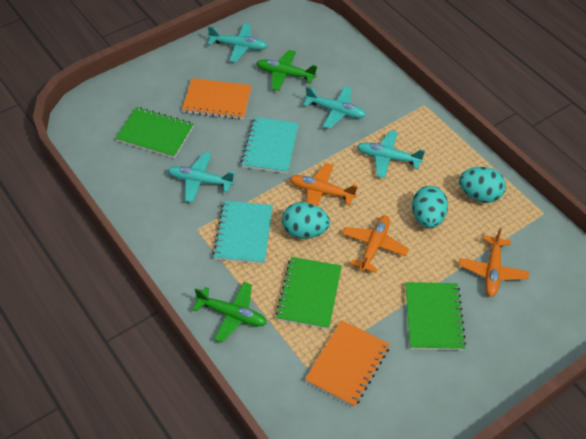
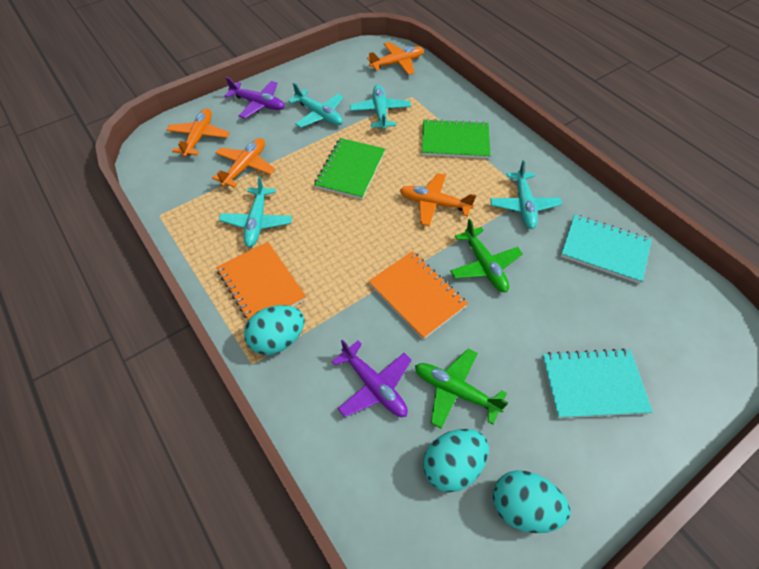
green notebook: [116,107,194,158] [275,257,342,329] [405,282,466,350] = 3 -> [314,138,385,199] [422,119,491,159] = 2
orange plane: [290,163,357,206] [342,215,409,273] [459,228,529,297] = 3 -> [166,109,230,157] [212,138,275,188] [367,42,424,75] [400,173,476,226] = 4
purple plane: none = 0 -> [224,77,285,119] [332,339,411,417] = 2

